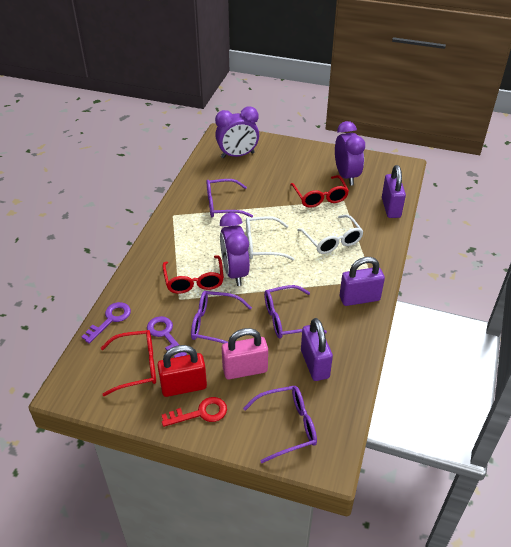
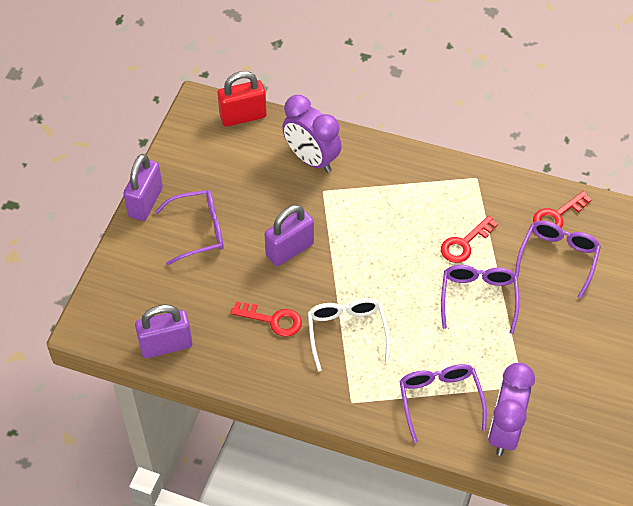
pink padlock: [222,328,268,379] = 1 -> none = 0
purple clock: [215,106,259,158] [220,213,250,286] [335,121,365,186] = 3 -> [282,95,342,173] [488,363,535,456] = 2
purple key: [82,302,131,344] [147,316,187,358] = 2 -> none = 0
red glasses: [101,330,156,396] [163,255,224,294] [290,175,349,208] = 3 -> none = 0
red key: [162,397,227,427] = 1 -> [230,302,302,337] [441,216,498,263] [533,191,592,228] = 3
white glasses: [246,216,295,260] [297,215,364,254] = 2 -> [308,298,390,371] = 1

